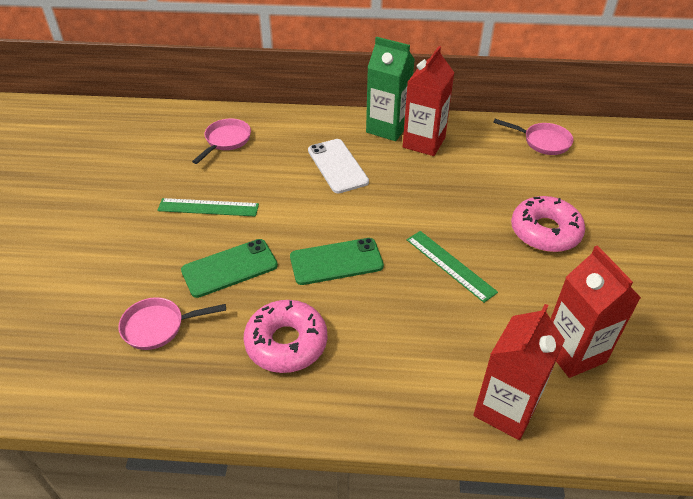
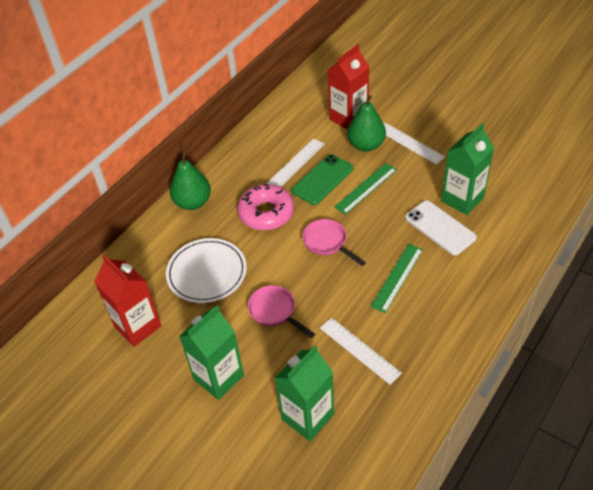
green carton: [366,37,415,141] = 1 -> [179,305,244,400] [275,345,334,441] [441,123,494,215] = 3
green pear: none = 0 -> [170,151,211,210] [347,95,386,152] = 2
green phone: [181,239,278,298] [290,238,384,285] = 2 -> [292,154,353,205] = 1
pink donut: [244,300,327,373] [511,196,585,252] = 2 -> [237,184,294,230] = 1
pink pan: [118,297,226,350] [192,119,251,164] [493,119,573,155] = 3 -> [248,285,315,338] [302,219,366,266] = 2
red carton: [403,46,454,156] [474,304,565,440] [551,245,641,378] = 3 -> [94,255,161,347] [328,44,369,129] = 2
white plate: none = 0 -> [166,238,247,303] = 1
white ruler: none = 0 -> [267,138,325,187] [320,318,402,385] [384,123,445,165] = 3

